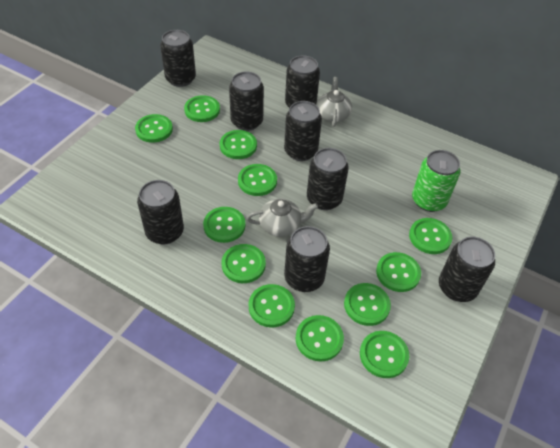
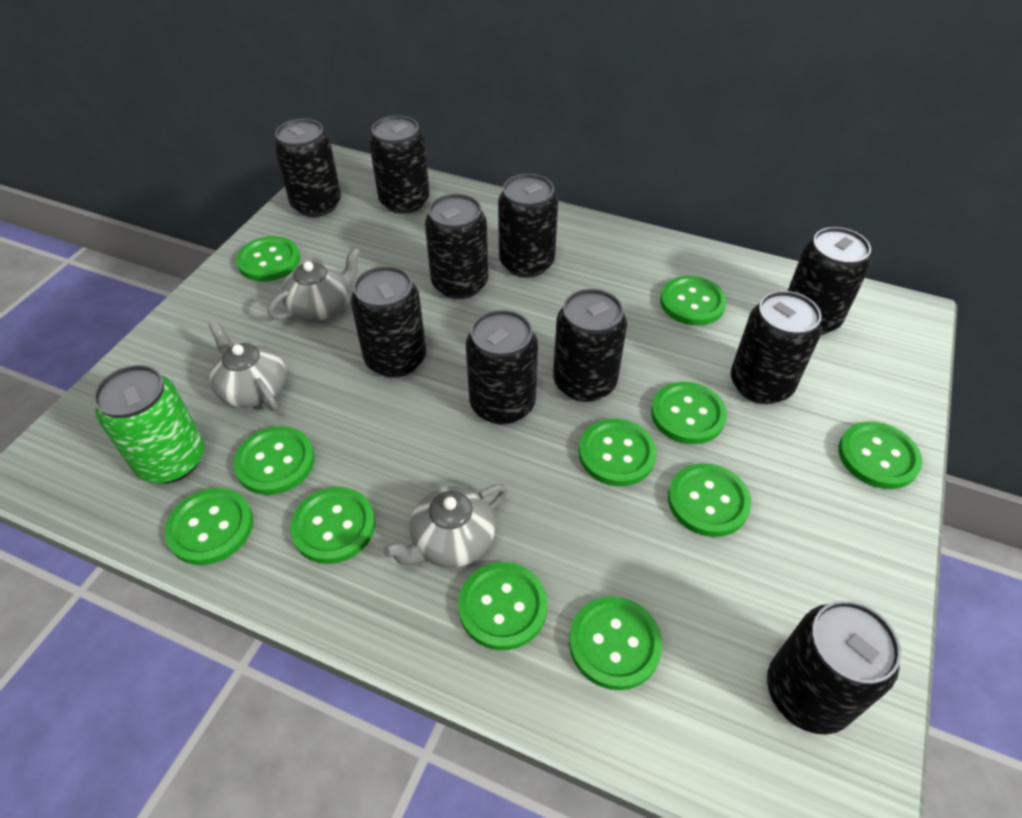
black can: [137,180,184,245] [160,30,196,87] [229,72,264,131] [284,101,322,161] [284,226,330,292] [285,56,320,108] [307,148,349,210] [439,237,495,302] = 8 -> [274,119,341,217] [351,266,426,378] [369,116,430,214] [425,194,488,299] [466,310,538,425] [498,174,558,278] [553,289,627,402] [731,291,822,404] [767,601,901,734] [788,227,871,335] = 10
green button: [135,114,173,143] [184,95,220,122] [203,207,245,243] [220,130,257,159] [222,244,266,283] [238,164,277,196] [249,284,295,328] [296,315,344,362] [344,283,391,326] [360,331,409,378] [376,252,421,292] [409,218,452,254] = 12 -> [165,488,253,565] [234,426,315,495] [236,236,300,281] [290,487,375,564] [458,562,548,650] [569,596,662,690] [579,419,657,486] [651,382,727,444] [660,276,727,326] [668,463,751,537] [838,421,922,489] = 11
grey teapot: [247,199,318,237] [317,77,352,127] = 2 -> [209,321,286,411] [268,247,361,321] [383,484,507,568] = 3

